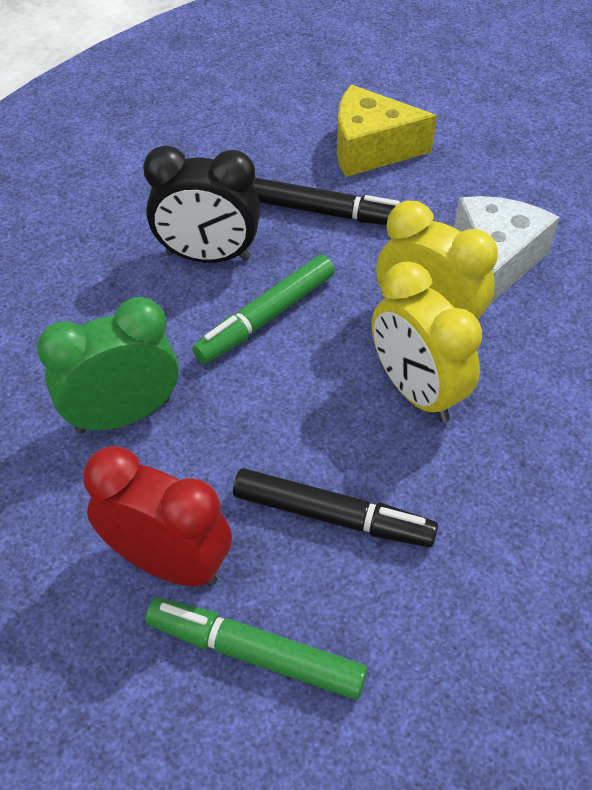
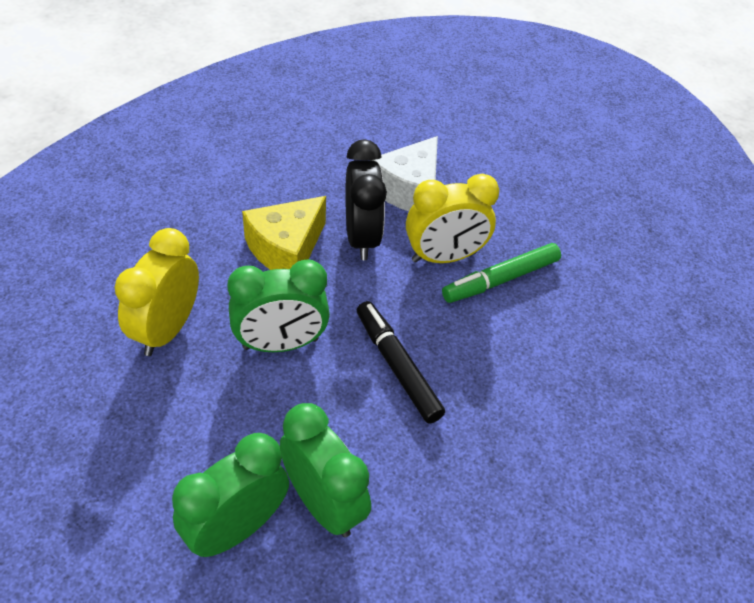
black marker: [233,468,438,547] [253,178,400,225] = 2 -> [357,301,445,423] = 1
green clock: [37,297,179,433] = 1 -> [172,433,289,557] [227,259,330,352] [280,403,371,537] = 3
green marker: [146,598,368,700] [192,255,335,364] = 2 -> [442,243,561,303] = 1
red clock: [83,446,232,587] = 1 -> none = 0

